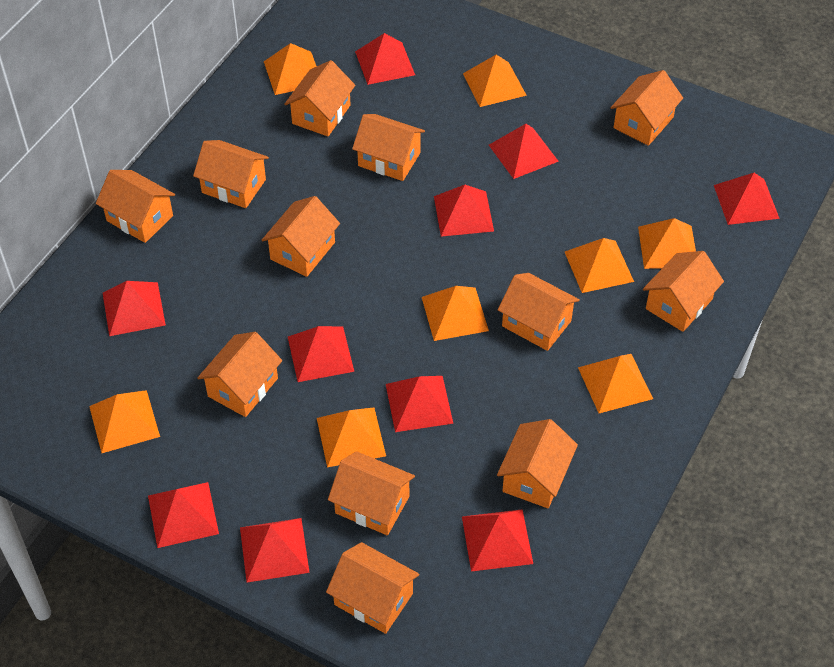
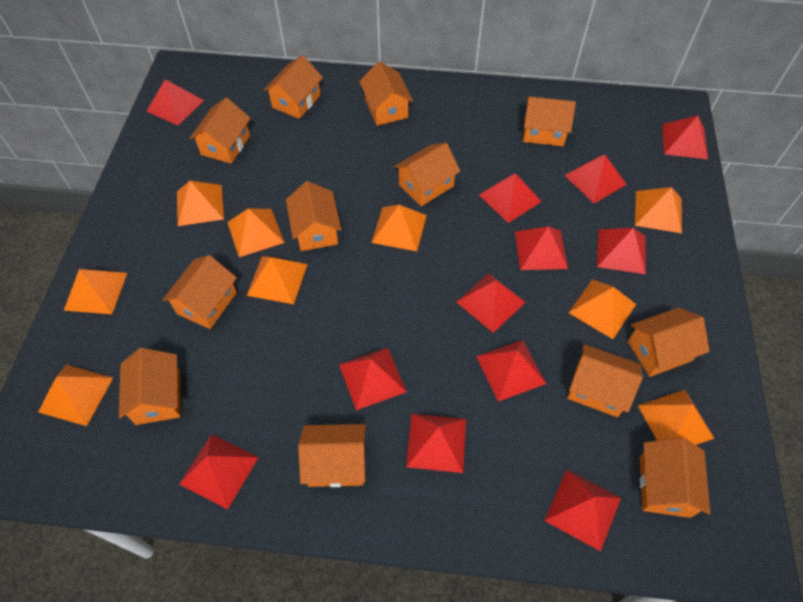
orange pyramid: [89,390,160,453] [264,43,317,95] [317,407,386,467] [422,286,489,341] [463,55,527,107] [565,238,634,293] [578,354,653,413] [638,218,696,269] = 8 -> [38,365,113,426] [64,269,127,314] [177,181,224,226] [227,208,285,257] [247,256,308,304] [371,205,427,251] [568,279,636,339] [635,187,682,233] [638,390,715,445] = 9
red pyramid: [103,281,166,336] [148,482,219,548] [240,518,310,583] [288,326,354,382] [355,33,415,85] [386,376,453,432] [434,185,494,237] [462,509,533,572] [489,124,559,179] [714,173,780,225] = 10 -> [146,79,204,126] [179,434,259,509] [339,348,407,410] [406,414,466,473] [457,273,526,333] [476,340,546,402] [479,173,542,223] [515,226,568,270] [544,470,621,552] [564,155,627,203] [597,228,646,274] [662,115,708,159] = 12

